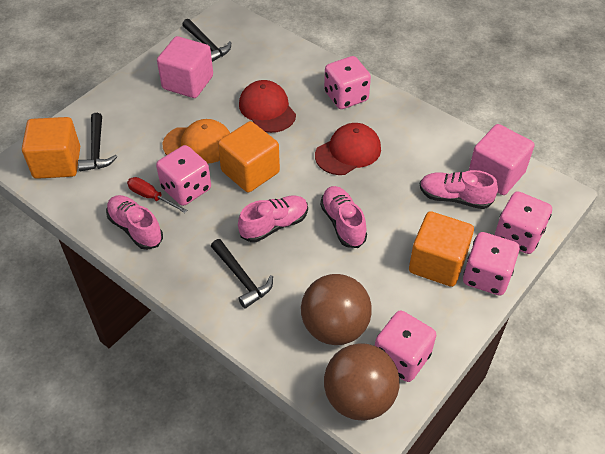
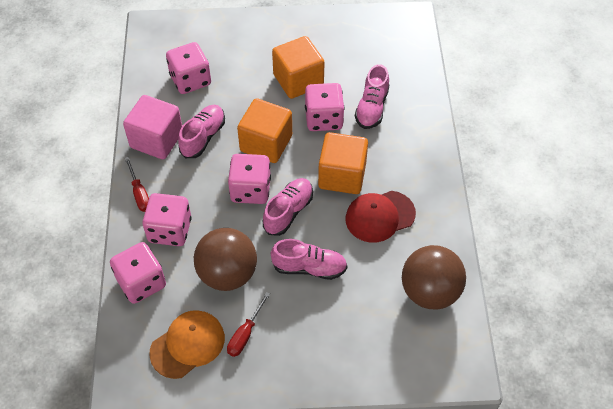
black hammer: [78,113,117,171] [182,19,231,62] [211,239,273,309] = 3 -> none = 0
pink cube: [157,36,213,98] [469,124,535,195] = 2 -> [123,95,182,159] = 1
red cap: [239,80,296,133] [315,123,381,175] = 2 -> [345,191,416,242] = 1
red screwdriver: [127,177,187,213] = 1 -> [125,157,149,212] [227,292,270,357] = 2

